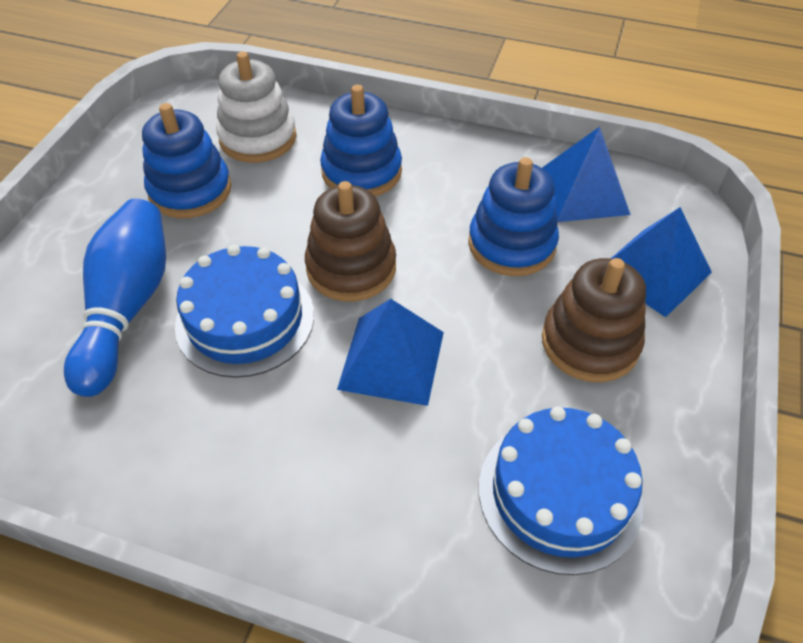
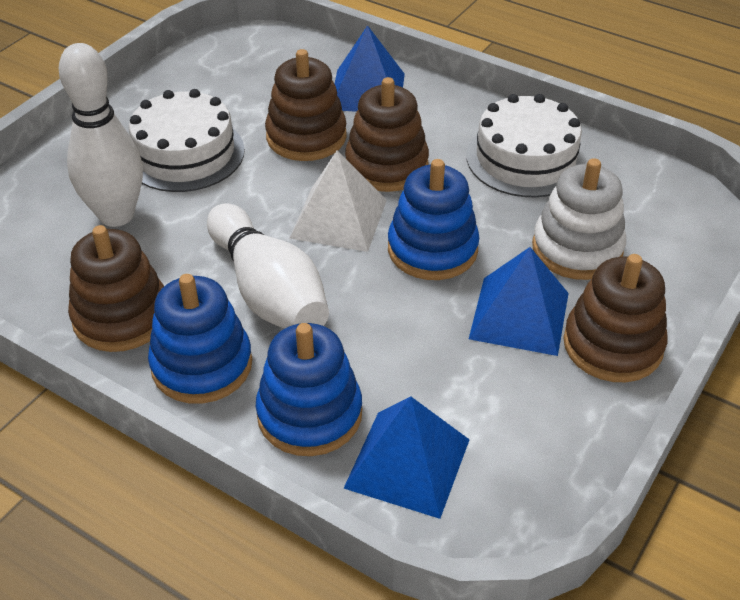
blue bowling pin: [64,199,166,397] = 1 -> none = 0
blue cake: [175,245,314,378] [479,406,644,575] = 2 -> none = 0
brown stacking toy: [305,181,396,301] [542,258,646,382] = 2 -> [68,225,164,352] [265,49,347,161] [345,77,429,192] [563,254,667,382] = 4
white bowling pin: none = 0 -> [59,43,143,227] [207,204,329,329] = 2
white cake: none = 0 -> [129,89,245,192] [466,94,586,197] = 2
white pyramid: none = 0 -> [290,151,387,252] = 1

